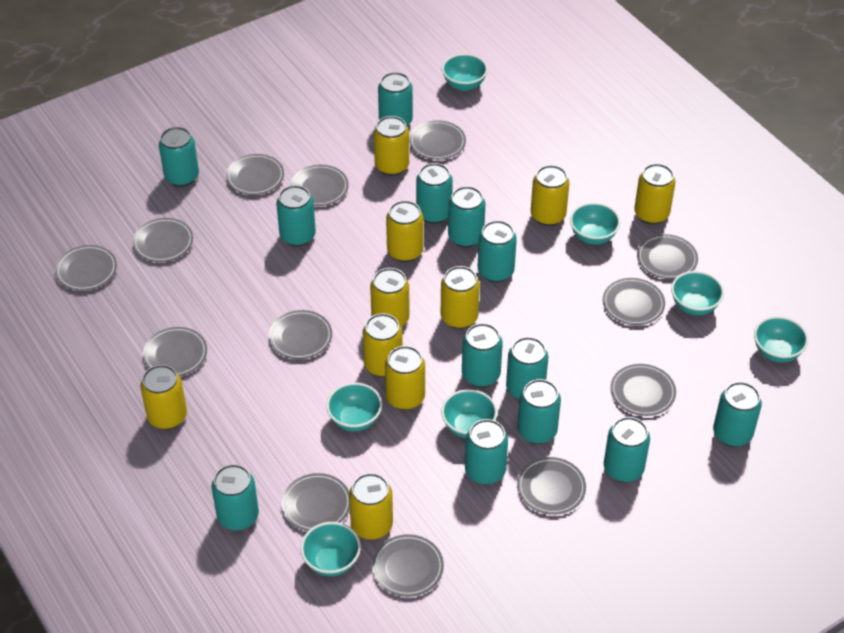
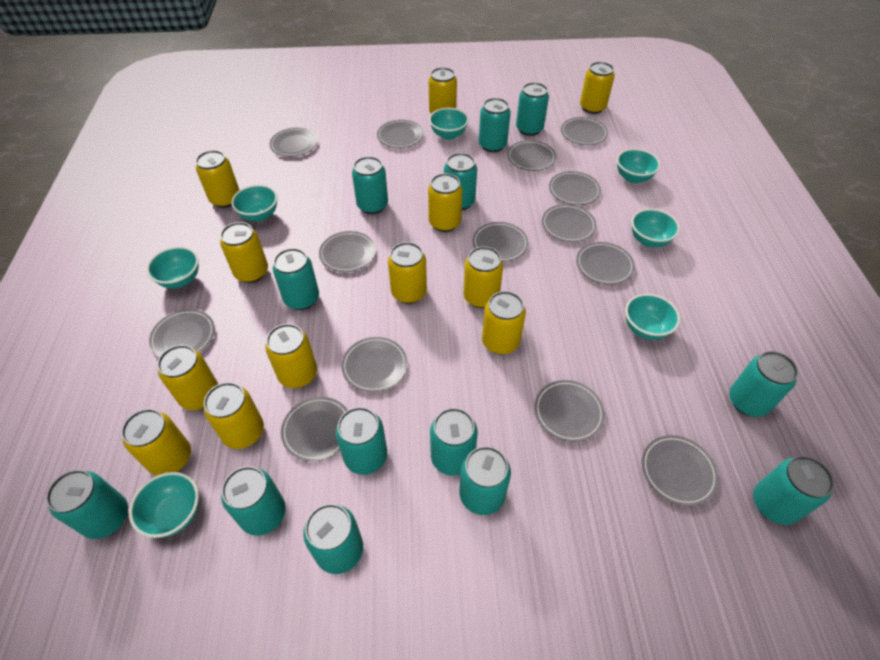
grey plate: [55,245,117,291] [133,218,193,262] [143,327,207,376] [226,154,284,195] [269,310,332,359] [282,473,350,531] [290,165,349,206] [372,534,444,597] [409,120,466,160] [517,457,586,515] [603,278,665,325] [610,364,676,416] [637,234,698,279] = 13 -> [149,309,215,357] [269,128,318,157] [281,397,348,461] [319,231,376,272] [341,337,407,392] [377,120,424,148] [473,222,528,262] [507,140,556,171] [534,380,605,442] [542,204,597,242] [549,171,601,205] [561,117,608,145] [576,242,635,285] [642,435,719,506] = 14
yellow can: [140,365,187,429] [349,473,393,540] [363,313,403,377] [370,268,410,327] [374,116,409,176] [385,346,425,410] [386,200,424,262] [441,266,480,329] [531,165,569,226] [634,164,675,224] = 10 -> [121,409,191,476] [157,345,218,410] [196,150,239,208] [204,382,264,449] [220,222,268,283] [265,324,317,388] [388,242,427,304] [428,173,462,232] [429,67,457,114] [463,246,503,308] [482,291,526,355] [580,62,615,114] = 12

